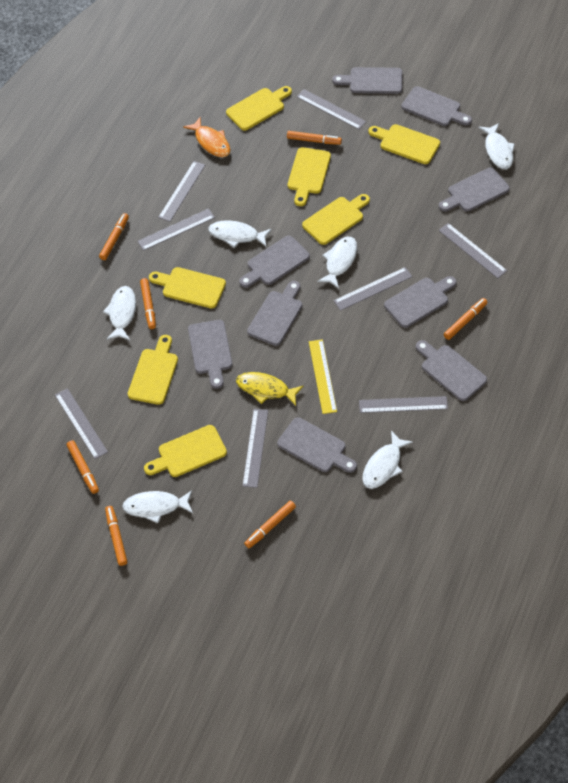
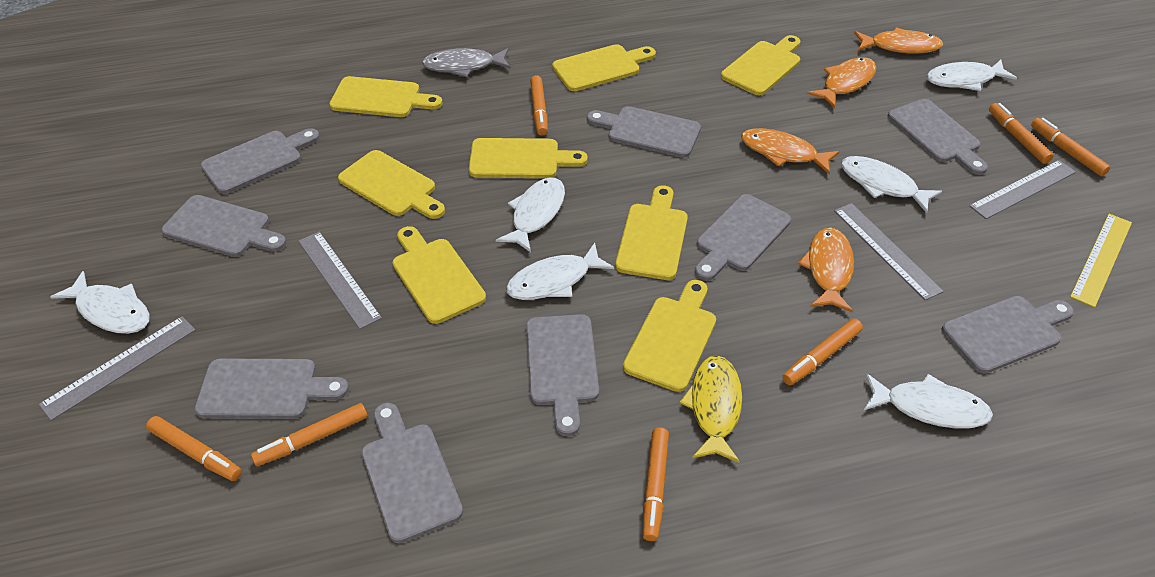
grey fish: none = 0 -> [422,48,511,77] = 1
grey ruler: [55,388,108,459] [137,208,215,251] [158,161,205,222] [242,409,268,488] [297,89,366,129] [334,267,412,311] [359,396,448,413] [439,223,507,278] = 8 -> [39,316,195,421] [298,232,382,329] [834,203,944,301] [969,160,1076,219] = 4
orange fish: [183,117,231,157] = 1 -> [741,128,840,175] [798,228,854,312] [807,57,876,108] [854,27,943,54] = 4
yellow cutting board: [128,335,178,405] [144,425,227,477] [149,267,226,308] [226,86,292,131] [288,147,331,206] [302,194,370,245] [368,124,440,164] = 7 -> [329,76,442,117] [338,150,445,219] [393,226,486,324] [469,138,588,178] [552,44,656,91] [615,185,688,280] [623,280,716,392] [721,35,800,95] = 8

